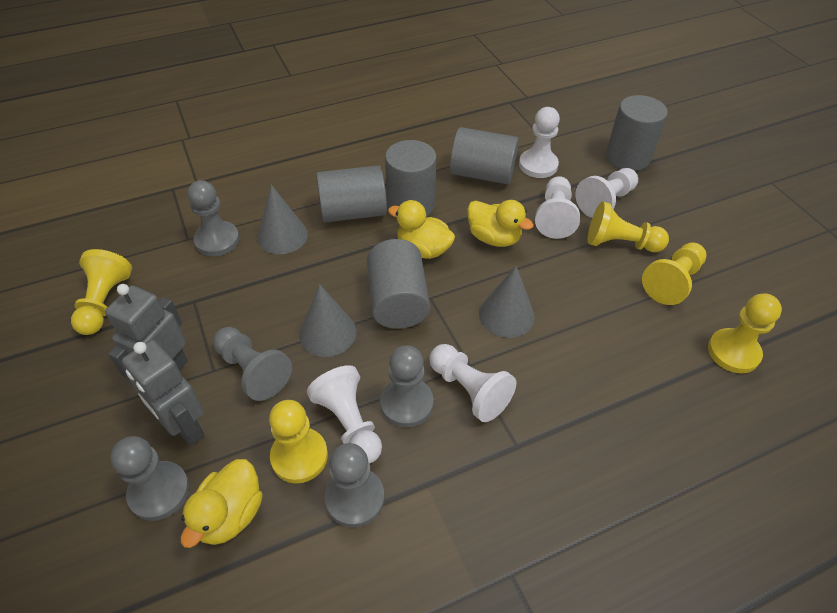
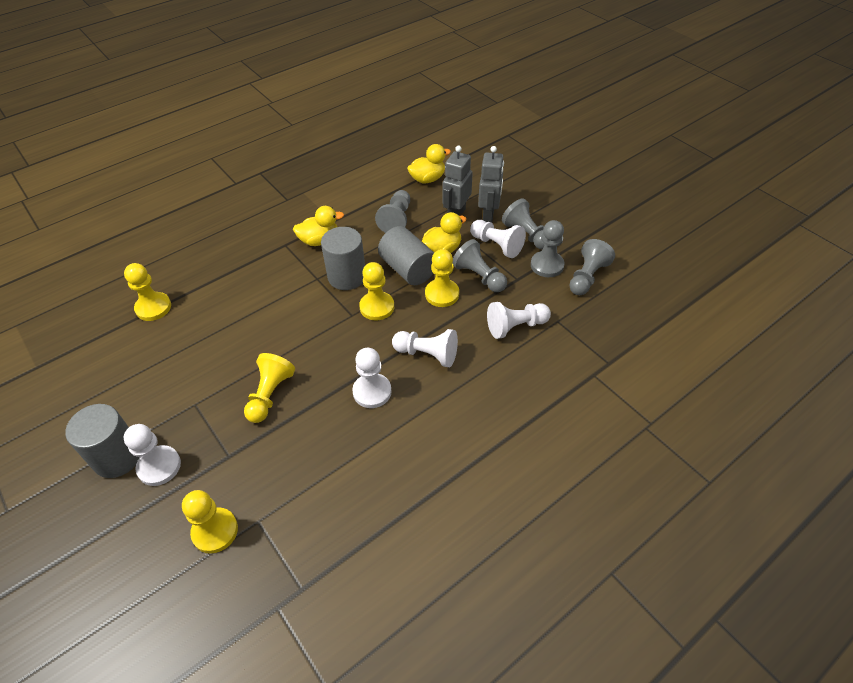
grey cone: [257,185,308,254] [299,284,356,357] [479,266,535,338] = 3 -> none = 0
grey cylinder: [316,165,387,222] [367,239,430,329] [385,140,436,216] [450,127,519,184] [606,95,668,171] = 5 -> [65,404,140,478] [321,227,365,290] [378,226,434,285] = 3

